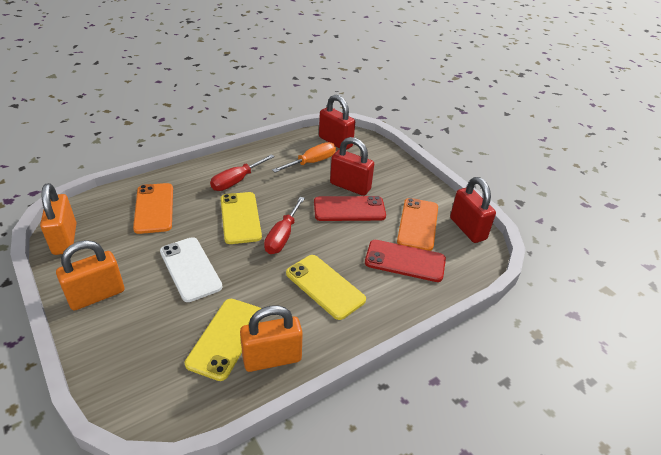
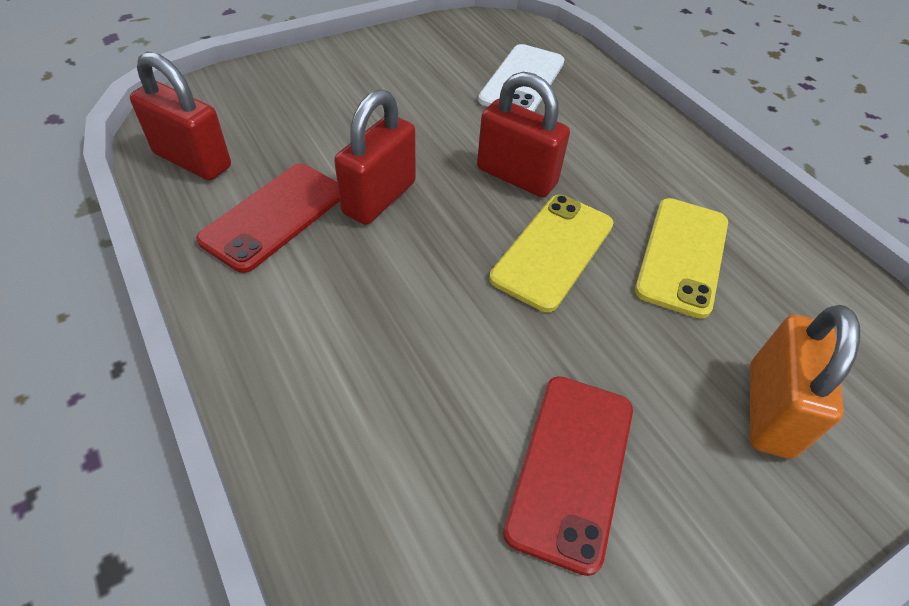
orange padlock: [40,183,77,255] [56,240,124,311] [240,305,303,372] = 3 -> [750,305,860,459] = 1
orange phone: [133,183,173,234] [397,198,438,251] = 2 -> none = 0
orange screwdriver: [272,142,336,172] = 1 -> none = 0
red screwdriver: [210,154,275,191] [264,197,305,254] = 2 -> none = 0
yellow phone: [185,299,261,381] [220,192,262,244] [286,255,366,320] = 3 -> [489,195,614,312] [635,198,728,319] = 2

